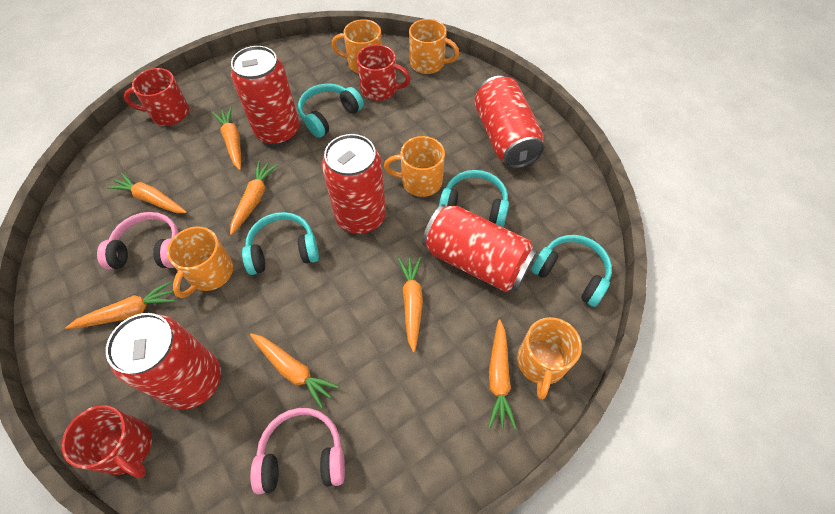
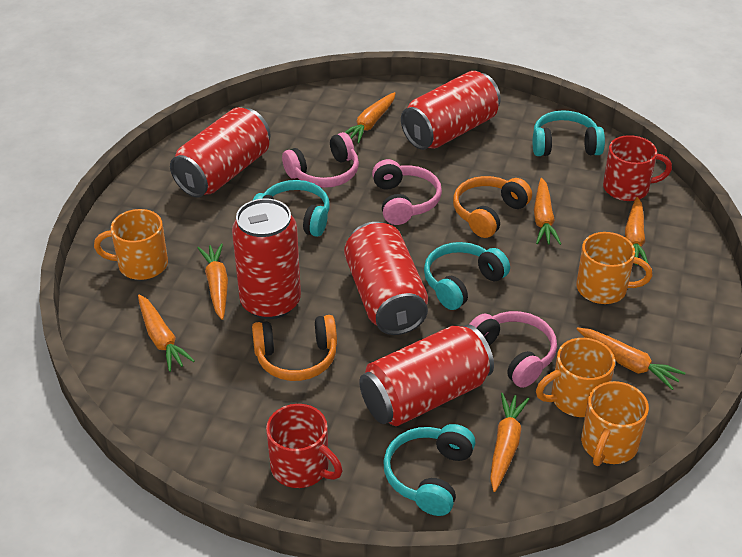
orange headphones: none = 0 -> [252,315,337,381] [453,176,532,238] = 2
orange mug: [167,226,233,298] [332,19,382,73] [384,136,445,197] [409,19,459,74] [517,317,582,399] = 5 -> [94,209,168,280] [536,338,615,417] [577,232,652,304] [581,381,649,466] = 4
pink headphones: [97,212,179,269] [250,408,345,494] = 2 -> [282,132,359,188] [372,159,442,225] [469,311,557,388] = 3
red mug: [62,405,152,478] [124,68,189,125] [357,44,411,101] = 3 -> [266,404,342,488] [603,135,672,201] = 2

